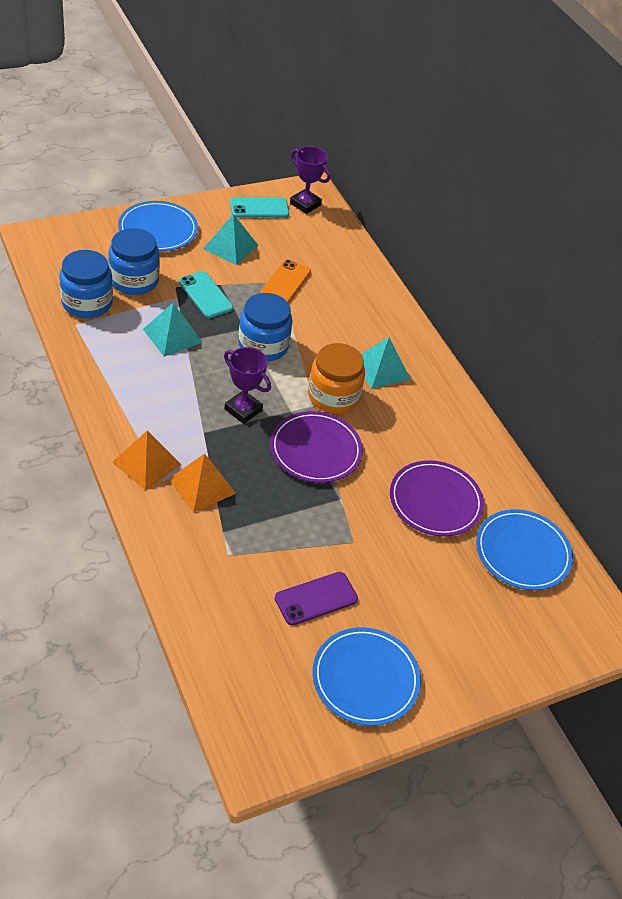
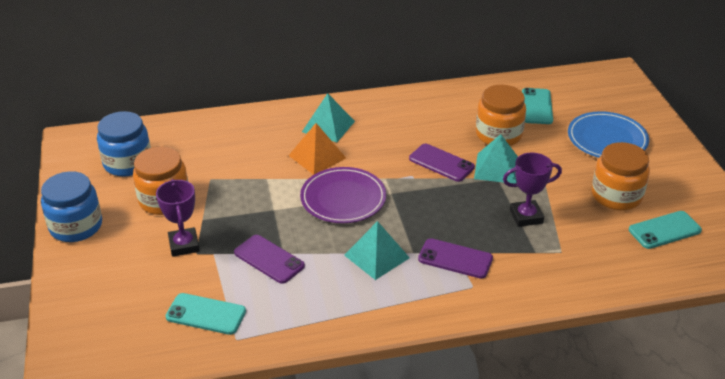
blue jar: [59,250,113,318] [108,228,160,295] [238,293,292,361] = 3 -> [41,171,102,242] [97,111,151,177] = 2
blue plate: [118,201,198,251] [312,627,421,726] [476,509,573,590] = 3 -> [568,111,649,158] = 1
orange jar: [308,343,365,414] = 1 -> [133,147,188,215] [476,85,526,146] [592,142,650,210] = 3
orange phone: [261,260,311,303] = 1 -> none = 0
orange pyramid: [113,431,181,490] [169,454,236,513] = 2 -> [288,123,346,175] = 1
purple phone: [275,572,358,626] = 1 -> [234,235,305,284] [409,144,475,182] [418,238,493,279] = 3
purple plate: [270,411,363,483] [390,460,484,536] = 2 -> [300,167,387,223] = 1
turquoise phone: [179,271,233,318] [230,197,289,218] = 2 -> [165,293,246,335] [522,88,553,124] [629,211,702,249] = 3

